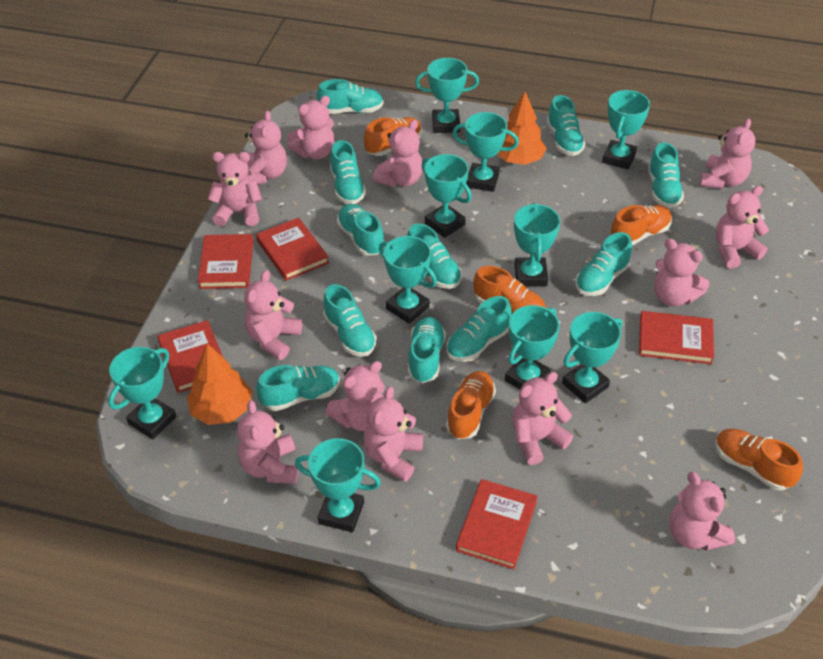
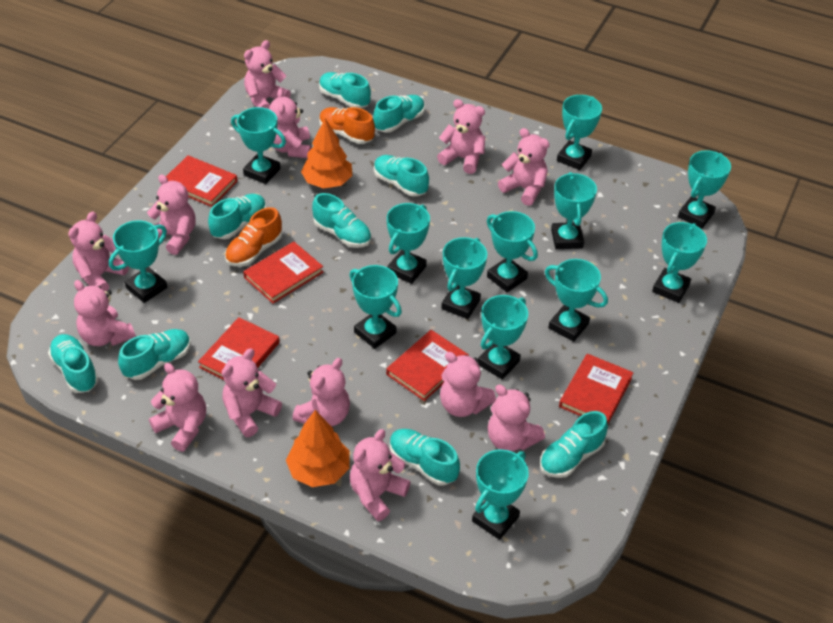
orange shoe: [364,117,422,156] [446,371,496,439] [473,266,546,315] [610,205,672,245] [715,429,803,490] = 5 -> [225,207,282,267] [320,107,375,144] = 2
turquoise shoe: [256,365,340,411] [317,79,383,114] [323,284,377,357] [330,140,366,204] [337,204,385,256] [407,223,462,289] [408,317,446,383] [447,296,512,362] [547,95,586,156] [575,232,632,296] [648,142,684,208] = 11 -> [48,334,99,393] [118,329,191,380] [208,194,266,239] [312,193,371,248] [319,72,371,108] [373,95,425,133] [374,155,429,197] [390,429,460,486] [540,411,608,478] = 9
turquoise trophy: [108,347,176,439] [295,438,381,532] [379,236,437,324] [415,58,479,133] [422,154,472,238] [452,112,519,192] [505,305,560,389] [514,203,560,286] [562,312,622,403] [602,90,650,170] = 10 -> [109,220,167,303] [231,107,286,184] [349,265,402,349] [387,203,430,284] [441,237,487,319] [472,449,529,540] [478,295,528,380] [487,211,538,292] [545,259,608,342] [551,172,597,249] [557,95,602,170] [652,222,707,303] [678,150,731,228] = 13

